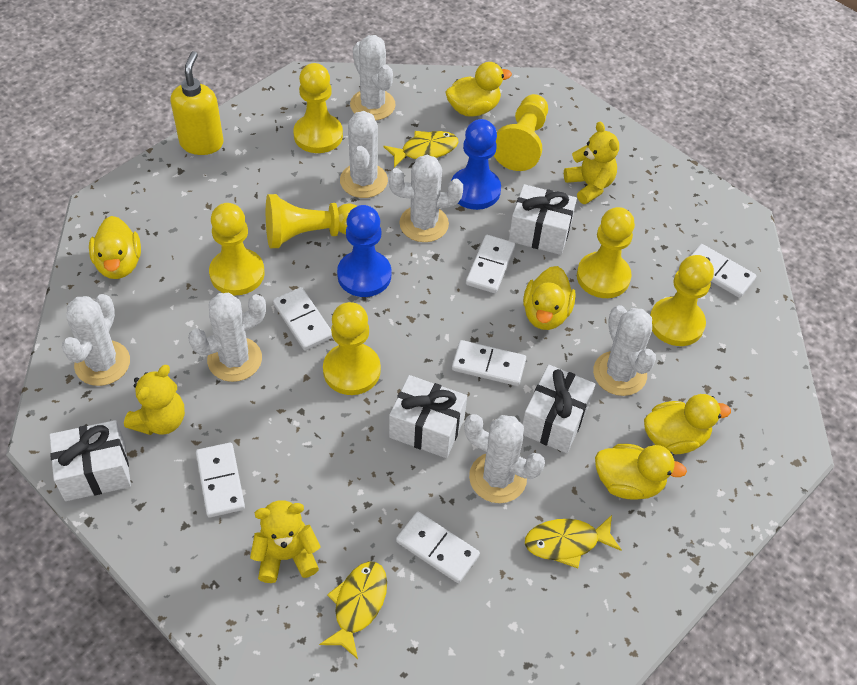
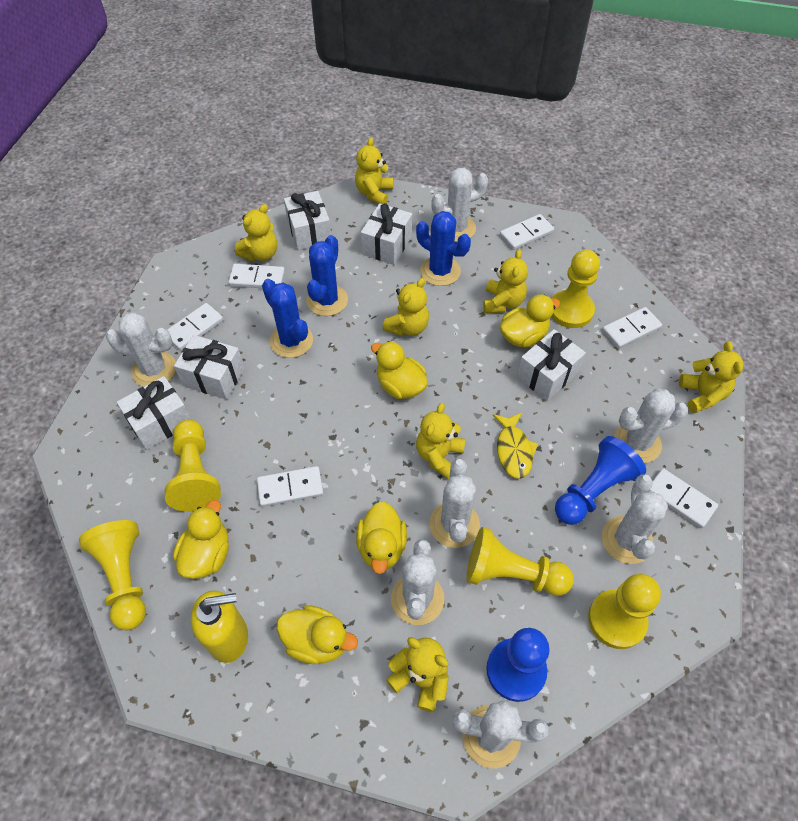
blue cactus: none = 0 -> [262,279,313,358] [306,235,348,316] [416,211,471,286] = 3
white gift: [49,420,131,501] [389,375,467,458] [509,184,577,255] [522,365,595,453] = 4 -> [117,376,191,450] [174,335,245,400] [284,191,331,250] [361,203,412,265] [517,329,586,401] = 5
yellow fish: [319,561,387,659] [383,131,458,168] [525,515,622,568] = 3 -> [493,412,538,479] = 1
yellow pawn: [209,203,265,295] [266,194,357,248] [293,63,343,153] [323,302,381,395] [494,94,548,171] [577,207,635,298] [650,255,714,346] = 7 -> [79,520,146,631] [165,419,221,512] [466,527,574,596] [551,250,600,328] [588,574,661,649] = 5
yellow teddy bear: [124,365,185,435] [250,500,321,583] [564,122,619,204] = 3 -> [235,204,277,261] [355,138,393,204] [382,278,429,336] [386,637,449,712] [416,403,465,479] [483,249,528,313] [679,341,743,413] = 7

